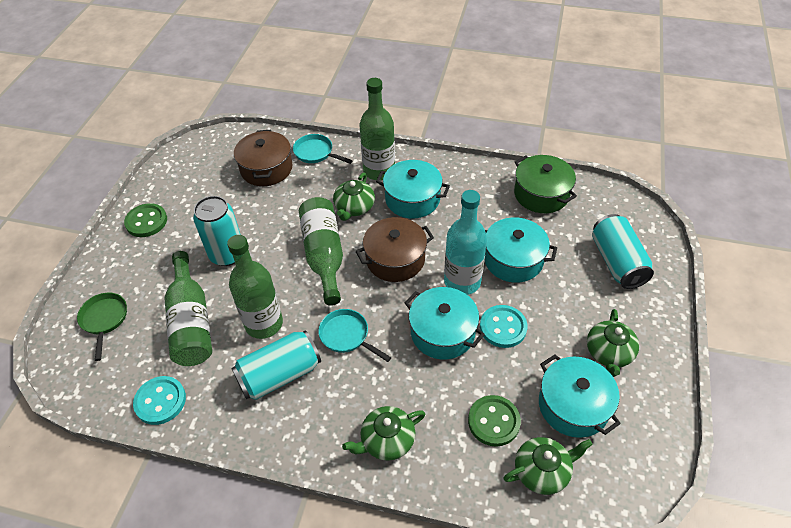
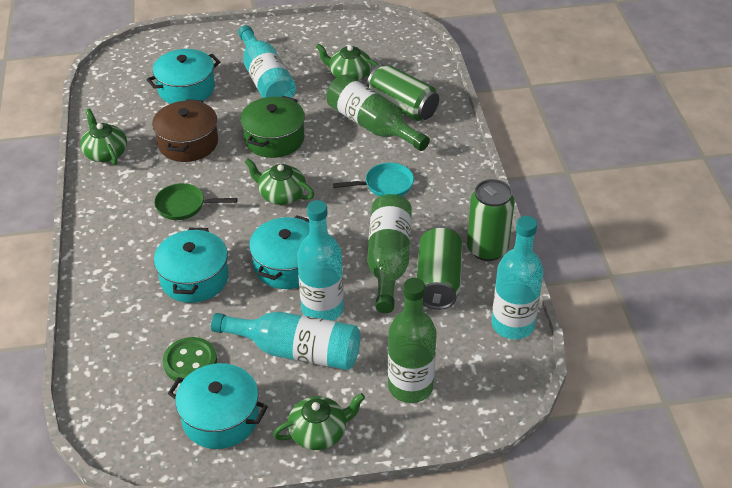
brown pot: [234,130,293,186] [356,217,434,282] = 2 -> [152,99,218,162] = 1
green bottle: [164,251,212,366] [227,235,283,339] [299,197,343,306] [360,78,395,180] = 4 -> [327,75,430,151] [367,194,412,313] [388,278,437,403] = 3
green button: [124,203,167,237] [468,395,521,447] = 2 -> [163,337,217,383] = 1
green can: none = 0 -> [367,65,439,121] [417,226,463,310] [467,179,515,261] = 3
turquoise bottle: [444,190,487,295] = 1 -> [211,312,360,370] [238,25,296,98] [297,200,344,321] [492,216,544,339] = 4
turquoise button: [133,376,186,425] [480,305,528,348] = 2 -> none = 0
turquoise can: [193,196,241,266] [231,330,321,400] [592,214,654,289] = 3 -> none = 0
turquoise pan: [293,134,353,164] [318,309,392,362] = 2 -> [333,163,414,197] = 1

